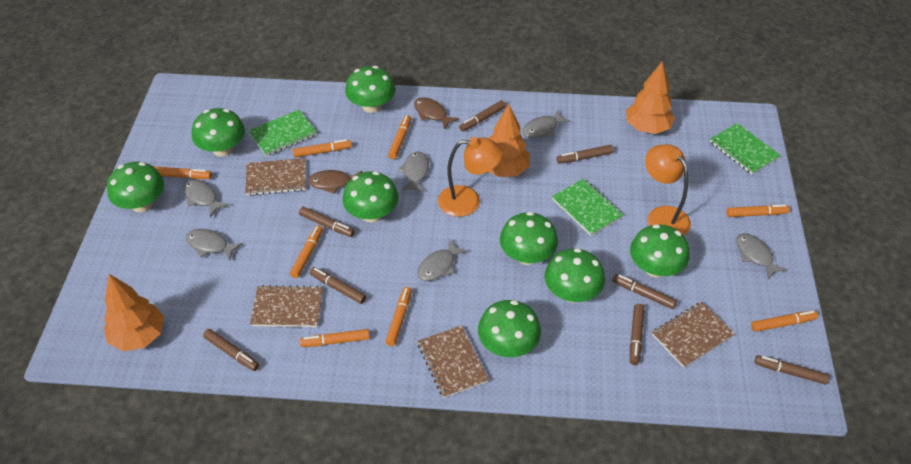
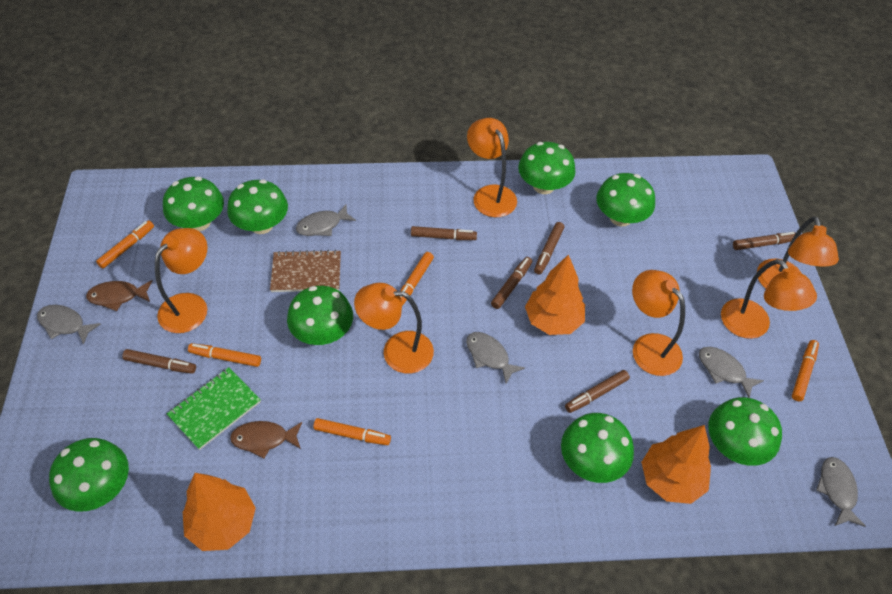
brown marker: [203,329,260,371] [299,207,355,237] [310,267,366,304] [459,100,506,132] [557,145,614,164] [612,274,677,309] [630,304,644,365] [755,355,829,385] = 8 -> [122,349,196,374] [411,226,477,240] [491,257,532,309] [534,222,564,275] [565,370,630,413] [733,232,796,250] = 6
brown notebook: [245,158,306,196] [250,285,323,327] [418,325,489,398] [652,302,735,368] = 4 -> [270,250,341,292] = 1
green notebook: [248,110,317,156] [552,178,624,236] [710,123,780,174] = 3 -> [167,367,261,450] = 1
grey fish: [183,179,229,217] [186,229,243,261] [398,151,429,192] [417,239,468,281] [522,109,571,138] [736,233,787,279] = 6 -> [37,305,101,345] [296,204,356,236] [466,332,525,384] [699,347,764,398] [816,457,866,527] = 5
orange lamp: [438,137,503,217] [645,144,691,236] = 2 -> [155,228,207,333] [354,283,434,374] [467,118,517,217] [632,270,685,376] [721,259,817,339] [757,216,839,288] = 6
orange marker: [153,166,212,179] [290,225,323,278] [293,139,352,158] [300,329,370,347] [385,287,412,346] [388,115,411,159] [727,204,790,217] [751,310,818,332] = 8 -> [96,220,154,268] [188,343,261,367] [313,418,391,445] [400,252,434,306] [792,340,819,401] = 5

